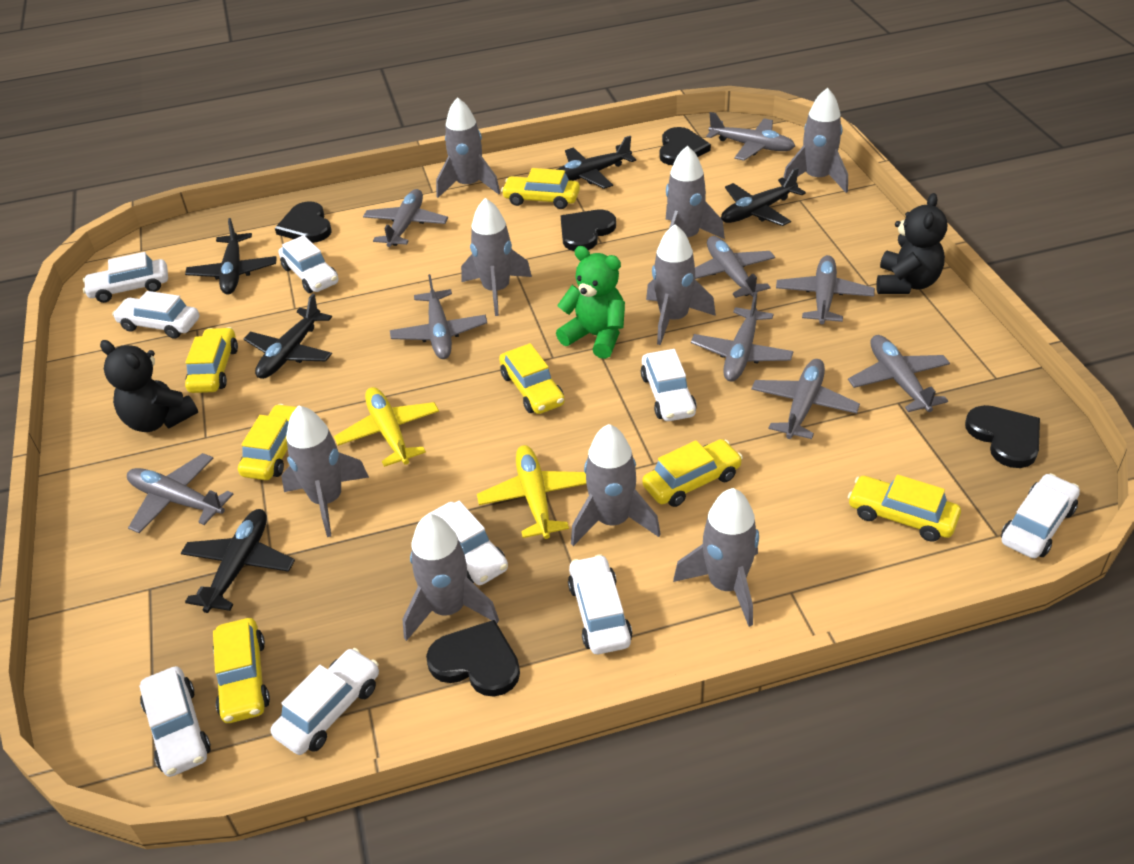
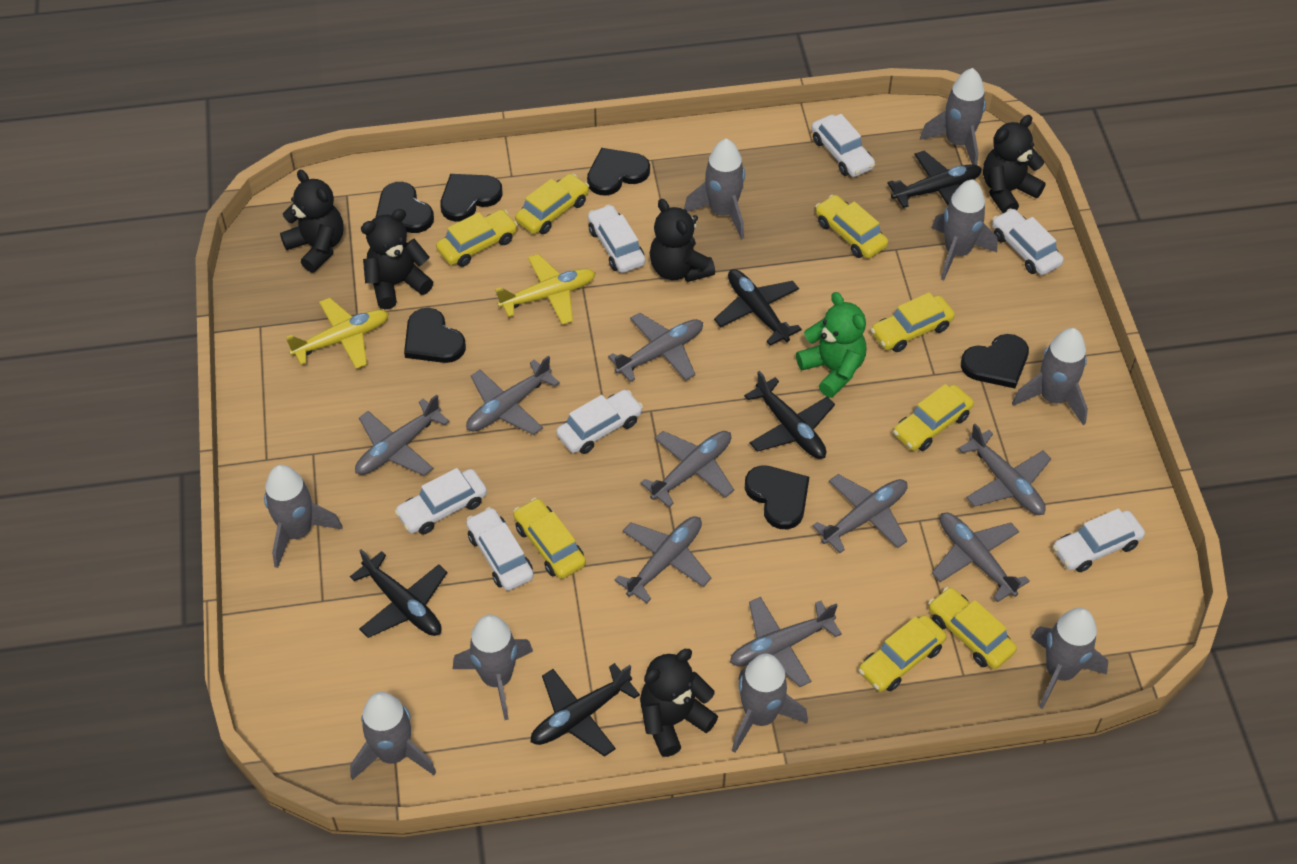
black heart: [275,201,331,243] [426,620,520,697] [561,210,616,251] [659,127,711,165] [965,405,1040,468] = 5 -> [375,182,434,233] [404,308,466,363] [440,174,503,222] [587,148,650,196] [745,465,809,529] [961,334,1029,388] = 6
black teddy bear: [100,340,198,432] [876,193,947,294] = 2 -> [280,170,344,273] [361,209,433,310] [640,649,718,757] [649,199,715,282] [983,115,1046,213] = 5
white car: [83,252,168,303] [112,291,199,339] [139,666,211,777] [271,648,379,755] [278,235,338,293] [428,501,508,585] [568,554,632,654] [641,349,697,421] [1001,473,1080,558] = 9 -> [395,468,487,535] [466,507,534,591] [556,390,643,454] [588,204,645,273] [811,114,875,177] [992,208,1064,275] [1053,508,1145,572] = 7
yellow car: [185,327,238,393] [213,618,270,723] [238,404,298,480] [499,343,565,414] [501,168,580,209] [642,439,743,507] [848,475,961,542] = 7 -> [436,210,518,267] [513,498,586,579] [515,173,589,234] [815,195,888,258] [858,615,947,692] [870,292,955,352] [893,384,974,451] [928,587,1017,669] = 8

